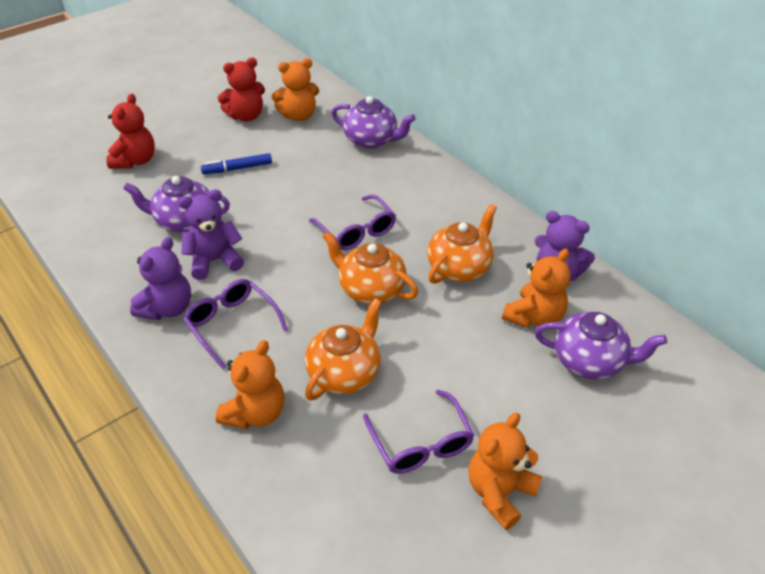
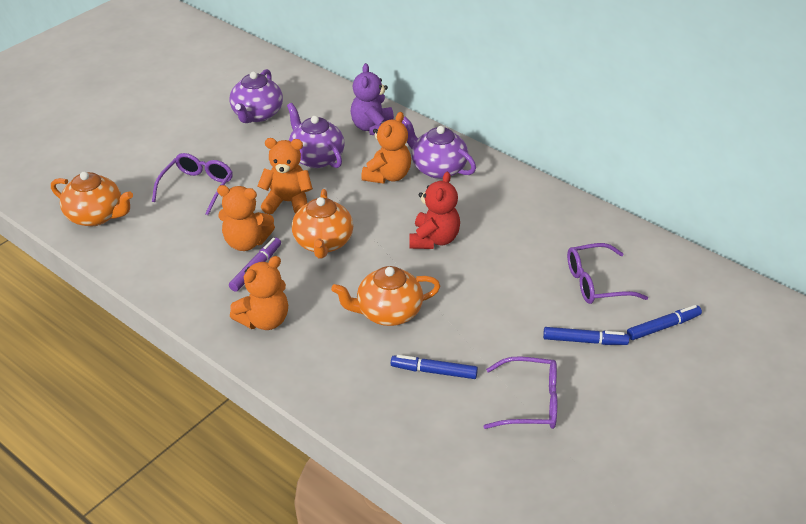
blue marker: [201,153,272,174] = 1 -> [391,355,478,379] [543,327,629,345] [627,305,702,340] = 3
purple marker: none = 0 -> [229,237,281,292] = 1
purple teddy bear: [130,237,191,320] [178,189,244,280] [535,211,595,281] = 3 -> [351,63,394,135] = 1
red teddy bear: [107,93,155,169] [218,57,265,121] = 2 -> [409,172,460,249] = 1

